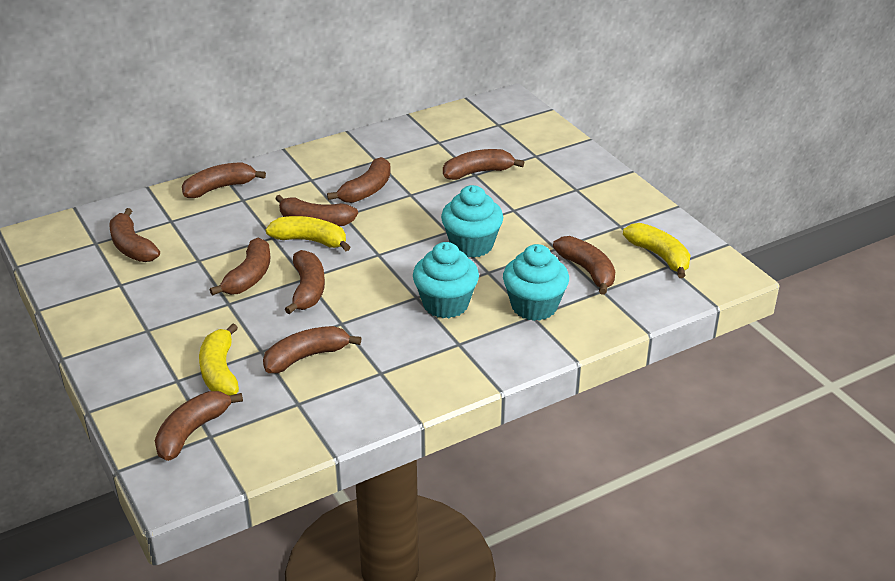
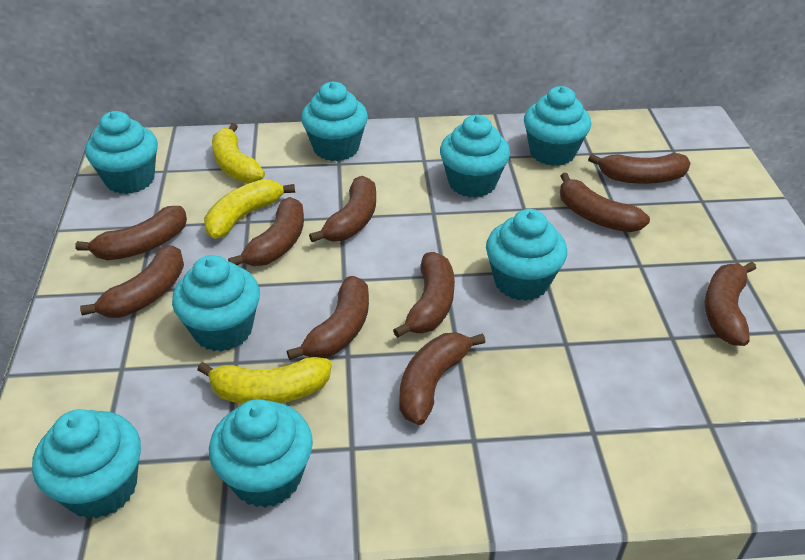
turquoise cupcake: [413,242,479,318] [441,185,503,258] [503,244,569,321] = 3 -> [32,409,141,519] [85,111,158,194] [172,255,260,352] [209,399,313,508] [301,82,368,161] [440,115,510,198] [486,209,567,301] [524,86,591,166] = 8

